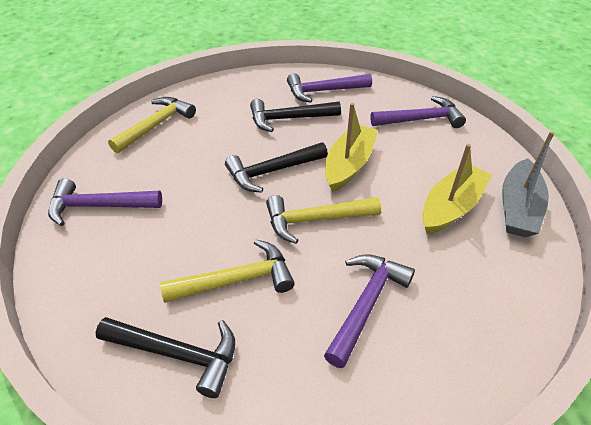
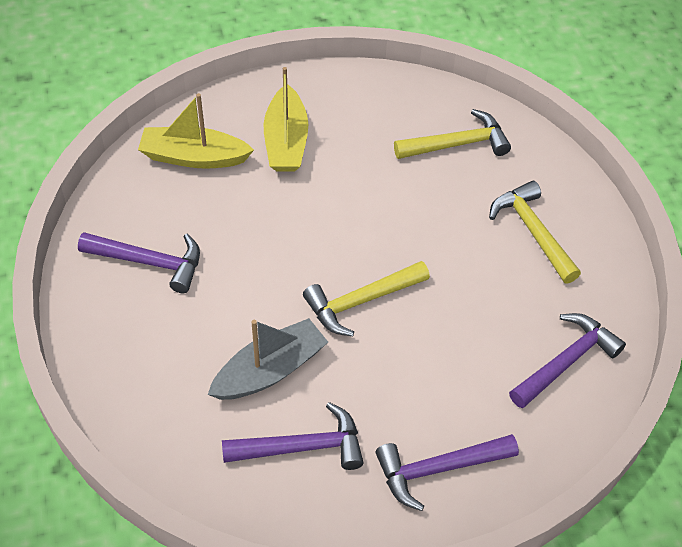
black hammer: [96,317,235,398] [225,142,328,193] [250,99,341,132] = 3 -> none = 0

